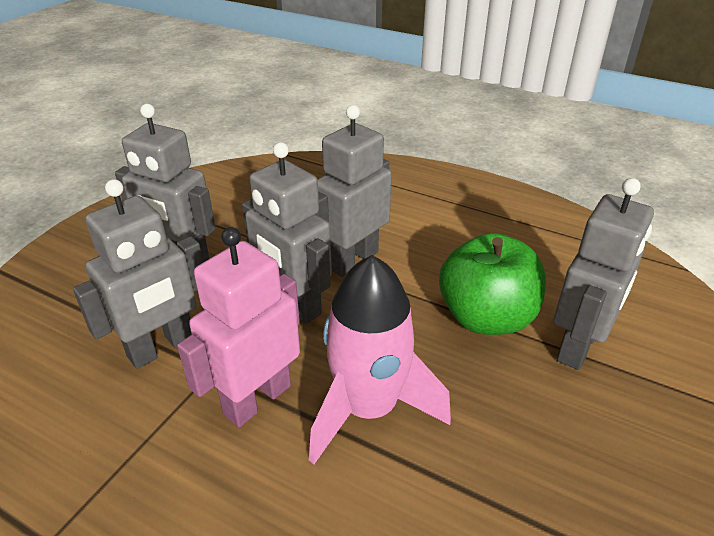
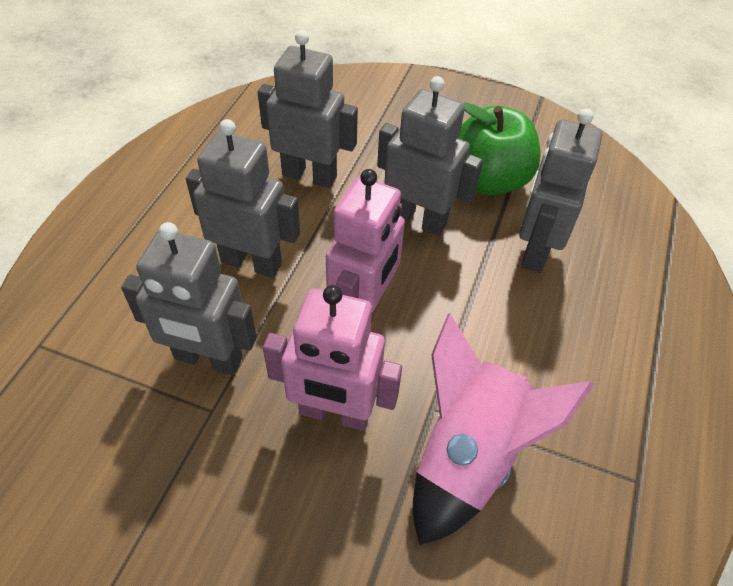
pink robot: [177,227,300,427] = 1 -> [263,285,402,431] [326,169,405,313] = 2

